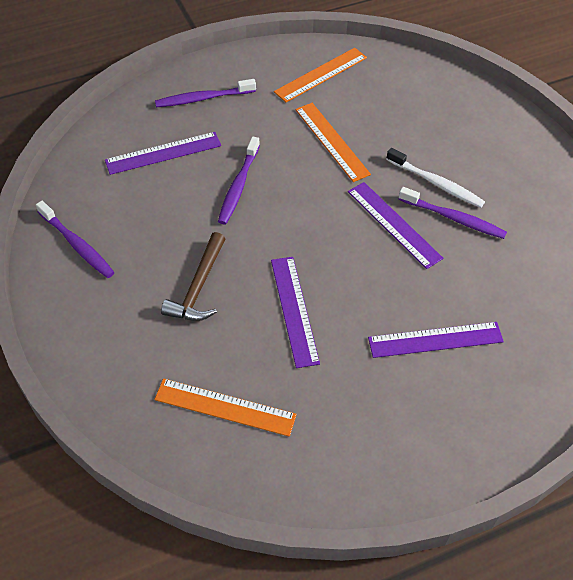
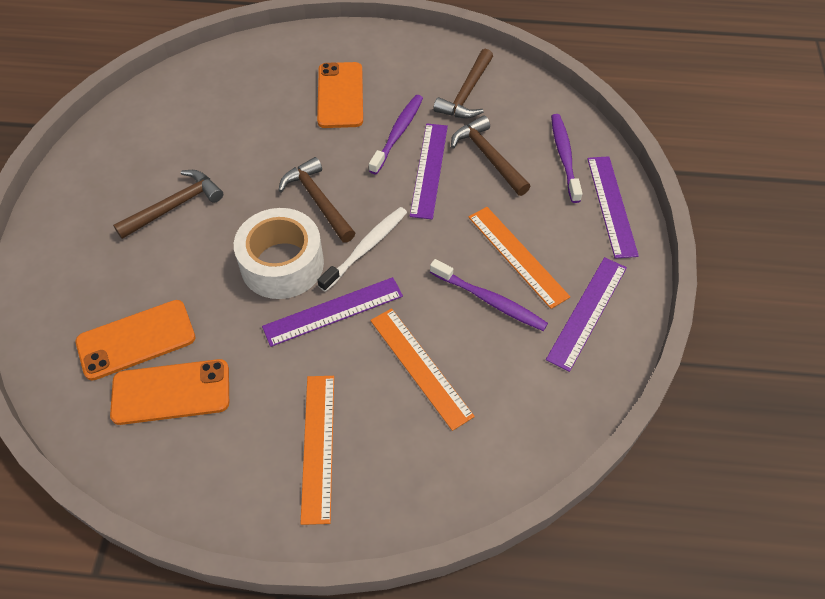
brown hammer: [161,232,226,321] = 1 -> [113,170,223,239] [278,157,355,242] [433,49,493,119] [451,116,531,196] = 4
orange phone: none = 0 -> [76,300,195,381] [110,359,229,425] [317,62,363,128] = 3
purple toothbrush: [36,201,115,278] [155,79,256,107] [218,136,260,224] [399,187,507,239] = 4 -> [369,95,423,174] [430,259,548,331] [551,114,583,203] = 3
white tape: none = 0 -> [234,208,324,299] = 1

